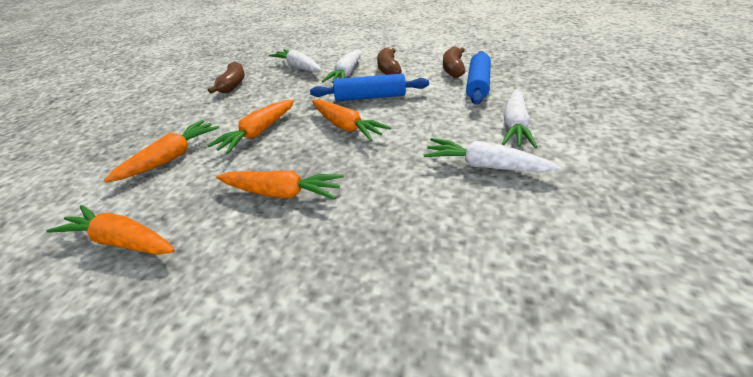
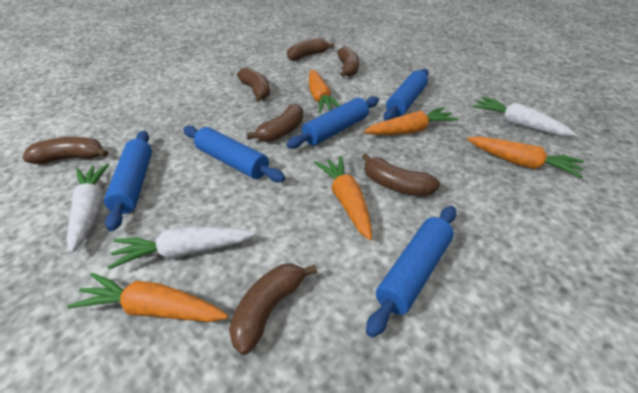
blue rolling pin: [310,74,429,101] [466,51,491,105] = 2 -> [104,131,152,231] [183,126,285,182] [286,96,379,149] [366,206,457,338] [383,69,429,121] = 5
brown banana: [208,61,245,94] [377,48,402,75] [443,46,465,78] = 3 -> [22,137,108,164] [229,264,317,355] [237,67,270,102] [247,104,303,142] [287,38,335,61] [337,46,359,77] [362,153,440,196] = 7
white carrot: [269,49,322,72] [322,50,361,83] [424,138,561,172] [502,90,537,148] = 4 -> [67,163,109,253] [108,227,255,269] [473,97,576,136] = 3

